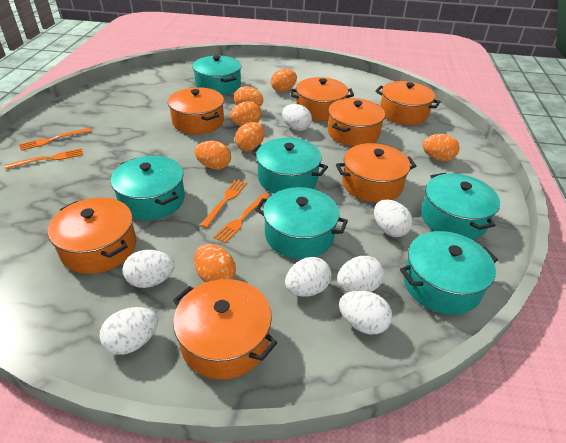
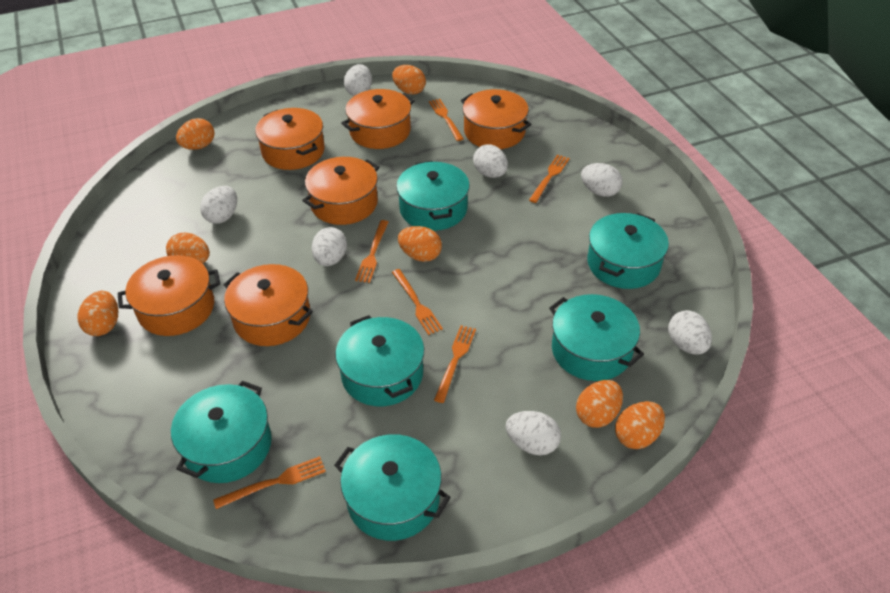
orange fork: [5,148,83,169] [19,128,92,151] [200,180,247,228] [214,193,270,243] = 4 -> [213,456,326,509] [355,220,389,283] [392,269,443,335] [429,99,464,141] [434,325,476,403] [529,155,570,203] = 6
orange pot: [48,198,136,274] [168,87,224,134] [173,279,277,380] [290,77,354,121] [328,98,385,146] [336,143,416,203] [376,81,441,125] = 7 -> [118,255,220,336] [223,264,313,346] [255,108,325,170] [302,157,379,225] [341,89,415,149] [461,89,531,149] = 6

